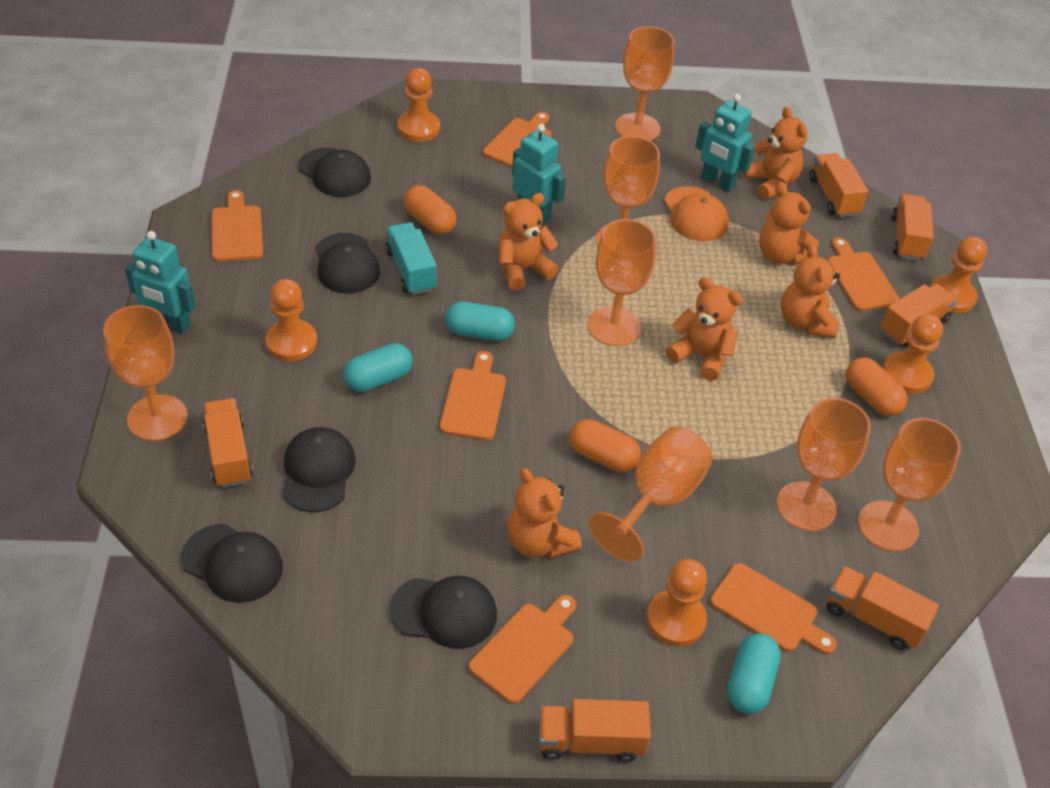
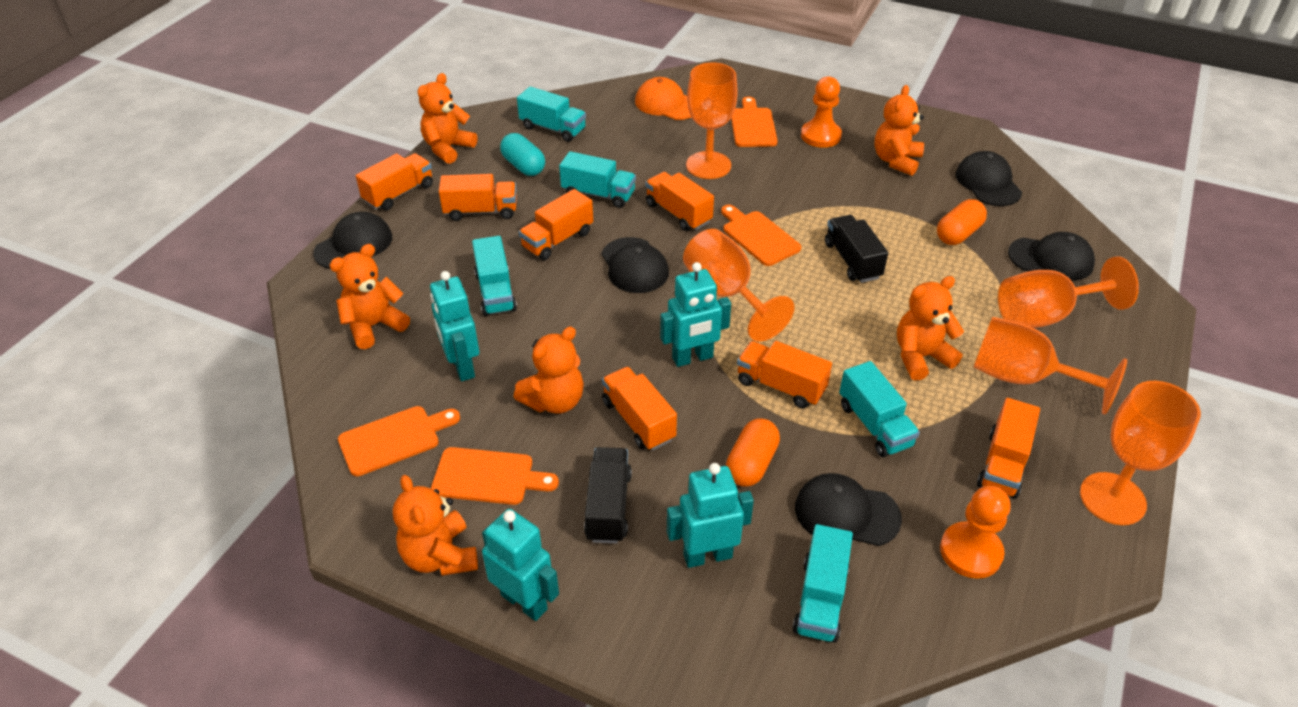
black truck: none = 0 -> [584,447,632,543] [825,215,888,283] = 2
orange capsule: [404,185,456,235] [569,419,641,472] [846,357,907,416] = 3 -> [726,419,780,487] [937,199,987,245] = 2
orange cutting board: [211,190,263,262] [440,351,506,440] [469,595,576,704] [483,112,552,168] [710,563,837,654] [828,237,900,311] = 6 -> [338,406,460,476] [431,447,559,505] [721,205,801,266] [731,97,778,147] = 4
orange goblet: [103,305,188,441] [588,219,656,347] [588,427,712,562] [596,136,660,246] [615,26,674,141] [777,398,871,531] [858,418,961,552] = 7 -> [683,229,795,342] [686,62,738,179] [974,317,1127,415] [998,257,1139,328] [1080,381,1201,525] = 5
orange pawn: [265,279,317,361] [397,68,440,142] [646,559,707,646] [883,314,943,394] [930,236,987,313] = 5 -> [801,76,842,148] [940,486,1011,579] = 2
orange truck: [203,398,253,488] [539,699,651,762] [809,153,869,217] [827,566,939,650] [880,284,957,347] [891,194,934,261] = 6 -> [356,153,433,210] [439,174,517,221] [519,189,593,260] [602,367,677,451] [646,172,714,231] [737,341,832,408] [977,398,1040,499] = 7
turquoise capsule: [343,343,413,392] [445,302,515,341] [727,633,781,714] = 3 -> [500,133,545,176] = 1
turquoise robot: [125,231,196,334] [512,124,566,225] [695,94,755,192] = 3 -> [430,271,479,381] [482,509,559,621] [660,262,731,367] [667,463,754,568] = 4
turquoise truck: [385,222,437,295] = 1 -> [472,236,517,316] [517,86,586,142] [559,151,636,208] [792,524,853,643] [839,361,920,457] = 5

